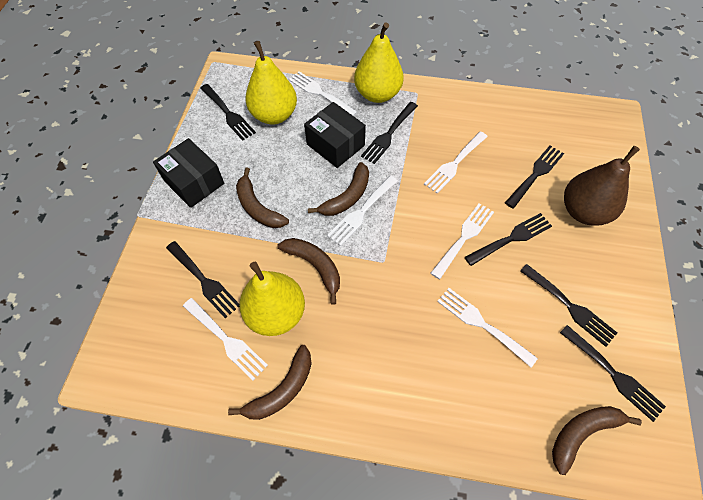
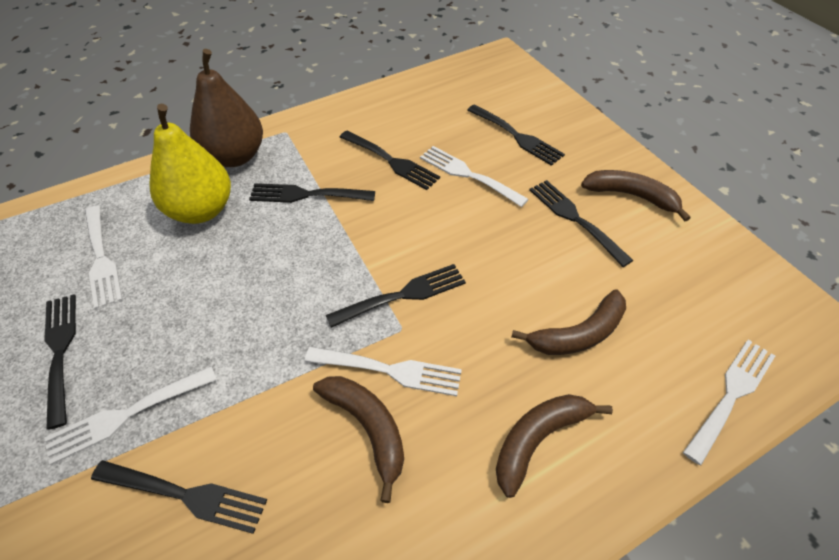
black box: [153,138,224,208] [304,102,366,168] = 2 -> none = 0
brown banana: [228,345,312,420] [236,168,289,228] [277,238,340,305] [308,162,369,216] [552,406,642,475] = 5 -> [313,376,404,503] [496,394,613,498] [511,289,626,355] [581,170,690,221] = 4
white fork: [183,298,268,381] [289,71,357,116] [327,175,398,246] [424,131,488,193] [431,203,494,279] [437,288,538,367] = 6 -> [44,366,217,465] [85,206,123,309] [304,347,462,396] [420,146,529,207] [683,340,775,465] = 5
yellow pear: [239,262,305,336] [245,41,297,125] [354,23,404,103] = 3 -> [149,104,231,224] = 1

